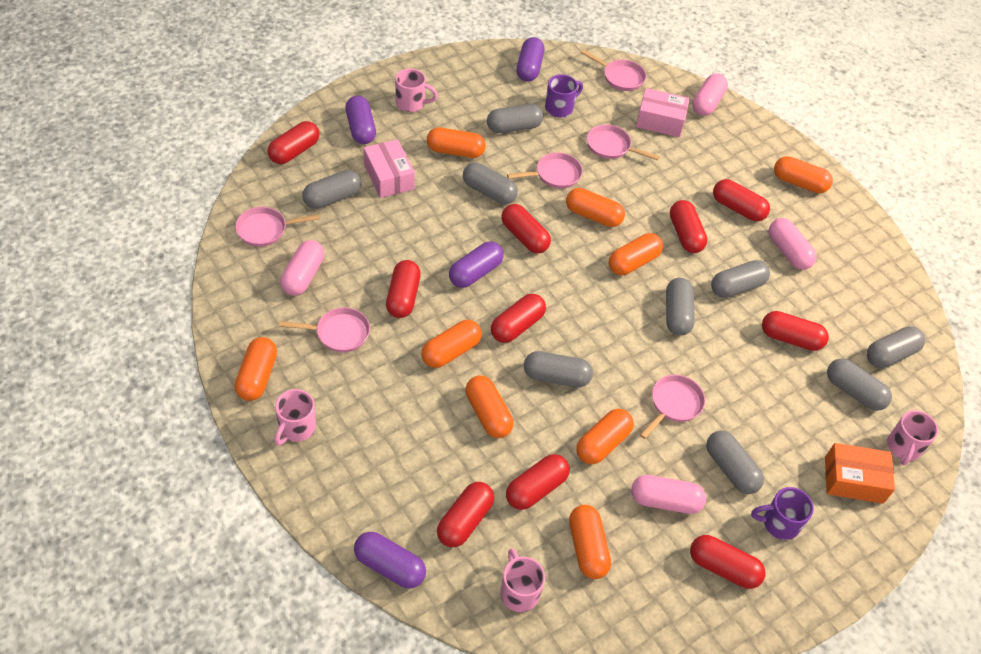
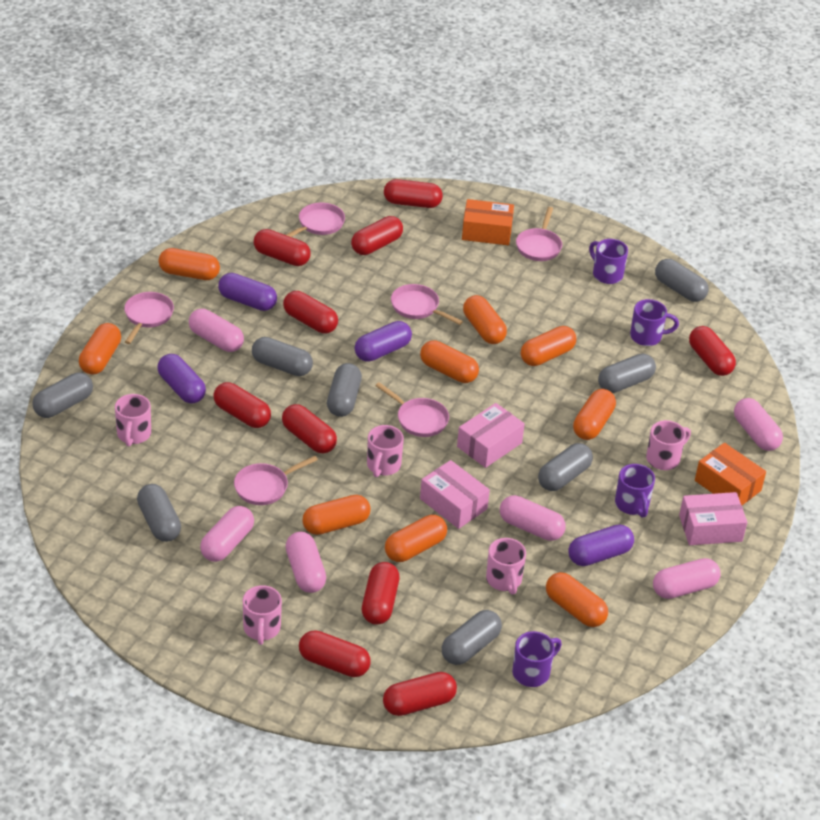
grey capsule: [303,170,361,209] [463,162,518,204] [487,104,544,133] [524,351,593,387] [666,278,695,336] [706,431,764,494] [711,260,770,298] [827,359,892,411] [867,326,925,368] = 9 -> [32,372,93,418] [137,484,181,542] [252,337,313,376] [327,363,362,417] [442,610,502,665] [538,443,593,491] [598,353,656,393] [655,259,709,302] = 8
orange box: [825,443,895,504] = 1 -> [462,199,514,245] [695,443,766,505] = 2
pink box: [364,139,415,198] [636,88,690,137] = 2 -> [420,460,490,529] [457,403,525,468] [679,492,747,545] = 3
pink capsule: [280,240,324,296] [631,475,706,514] [692,73,728,116] [768,218,817,270] = 4 -> [189,309,244,352] [200,506,254,562] [286,532,326,593] [500,495,566,541] [653,558,721,599] [734,398,783,451] = 6
pink mug: [274,389,316,446] [395,68,438,112] [500,548,545,612] [887,410,938,466] = 4 -> [115,394,151,447] [243,585,282,645] [367,425,404,477] [486,538,526,595] [646,420,691,470] = 5
purple mug: [545,74,583,118] [751,487,814,540] = 2 -> [512,631,562,687] [589,239,628,284] [615,464,655,518] [630,299,679,346] = 4

